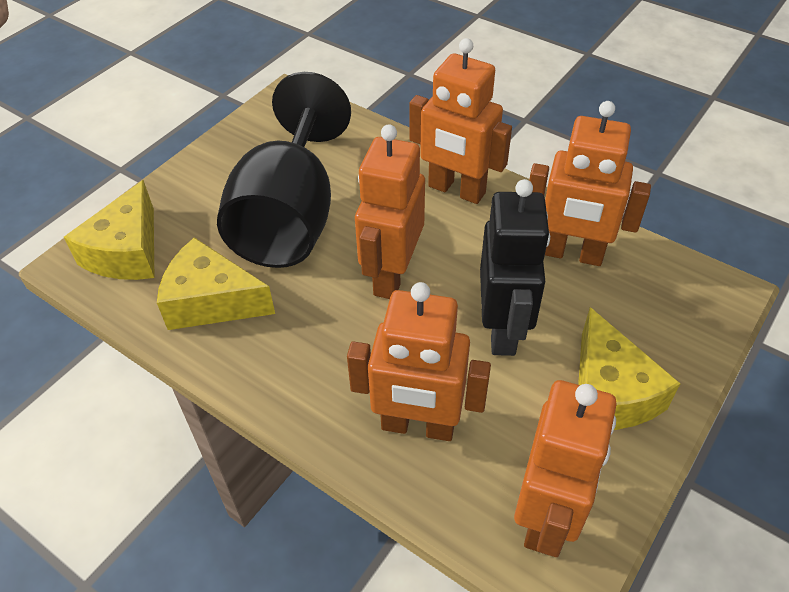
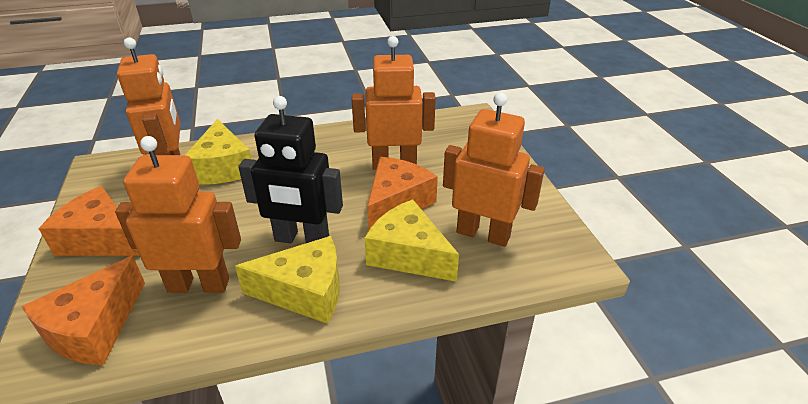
black goblet: [217,72,351,268] = 1 -> none = 0
orange cheese: none = 0 -> [21,256,145,365] [39,186,140,256] [367,157,438,229] = 3
orange robot: [347,282,491,441] [355,124,425,299] [409,38,512,204] [514,380,617,557] [529,101,651,266] = 5 -> [115,136,241,293] [117,37,181,155] [352,36,436,170] [443,92,545,247] = 4

